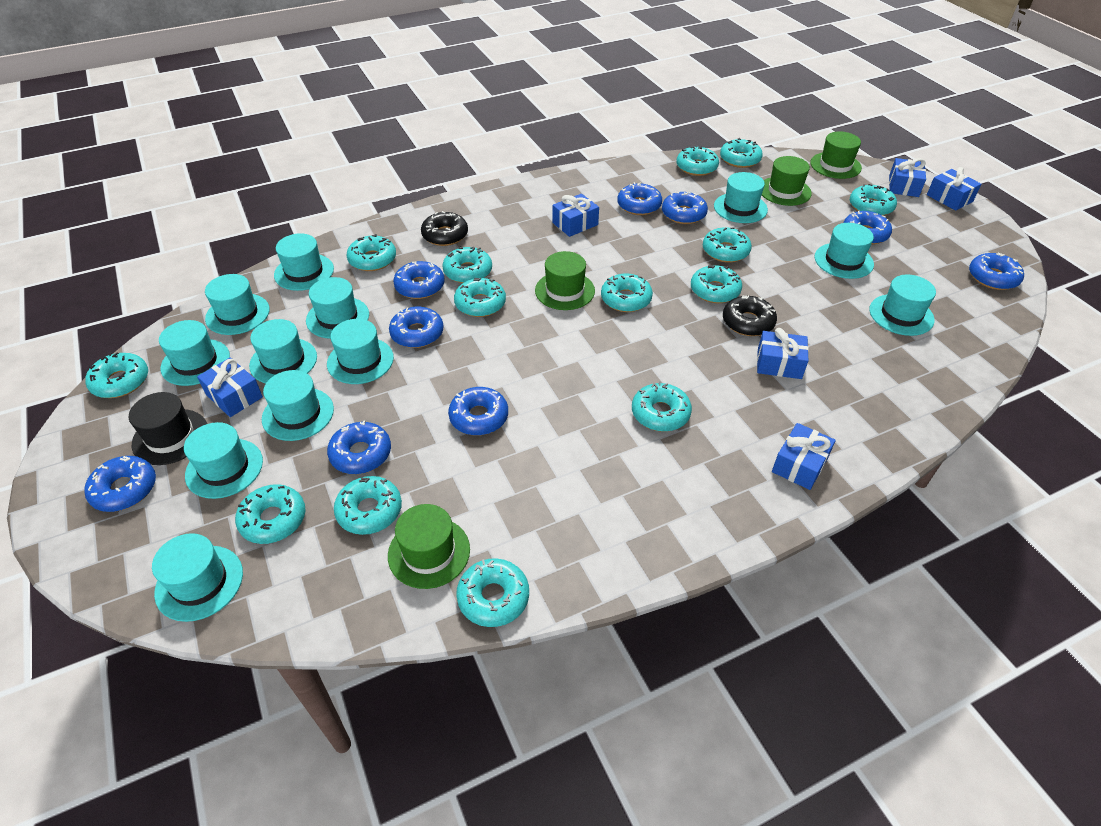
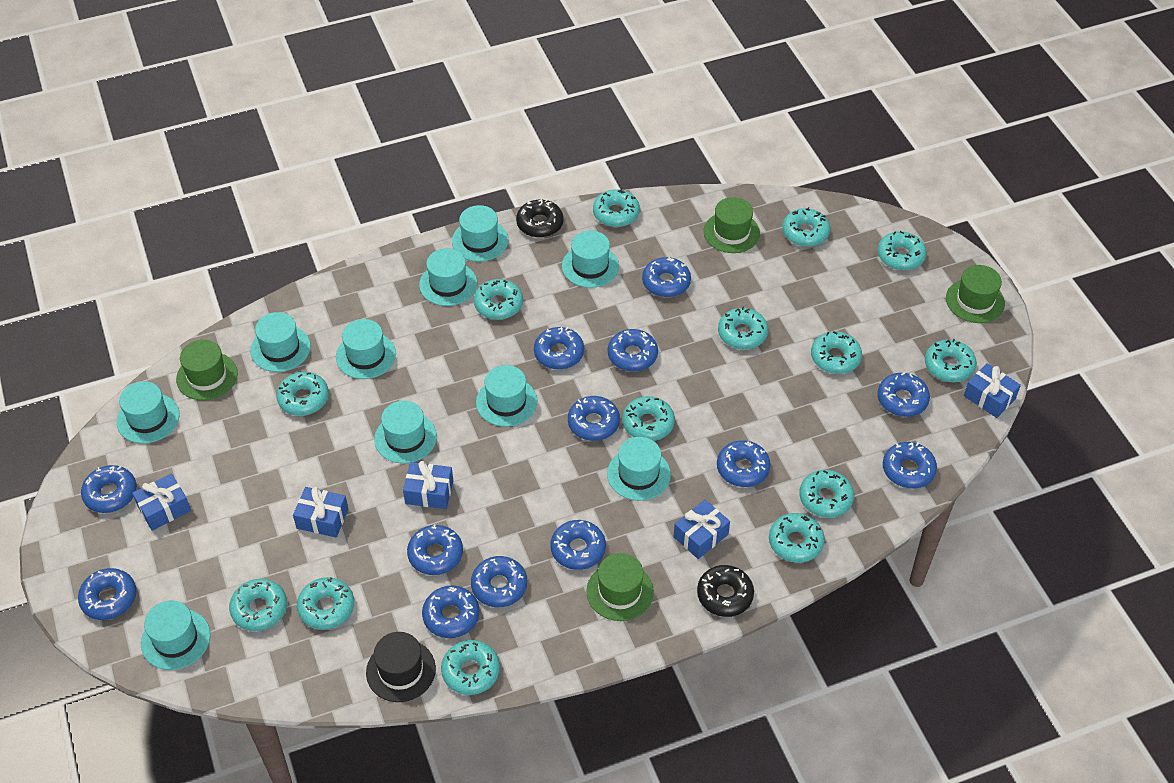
blue donut: [84,456,156,512] [327,421,391,474] [389,307,444,348] [393,261,445,299] [448,387,508,436] [617,182,662,215] [662,192,708,224] [843,211,892,245] [969,253,1024,290] = 9 -> [78,568,137,620] [81,465,137,513] [407,524,463,575] [422,585,479,638] [471,556,527,607] [534,327,584,370] [551,520,606,570] [568,396,620,441] [608,329,658,372] [642,257,691,297] [717,440,771,487] [877,372,930,417] [883,442,937,489] = 13
blue gift: [197,357,263,417] [552,194,599,237] [757,328,809,379] [772,423,836,490] [889,158,926,197] [927,167,981,211] = 6 -> [132,473,191,531] [293,487,349,538] [403,461,453,509] [674,500,730,559] [964,363,1021,418] = 5
turquoise hat: [152,533,243,622] [159,320,230,386] [184,422,263,499] [205,274,270,335] [249,319,317,383] [262,370,334,441] [274,233,334,291] [306,277,369,339] [327,319,394,384] [714,172,768,223] [814,223,874,279] [869,275,936,336] = 12 -> [117,381,180,444] [141,601,210,670] [250,312,311,372] [336,319,396,379] [374,401,437,464] [419,248,477,306] [452,205,508,262] [476,365,537,427] [562,231,619,288] [607,437,671,501] = 10

